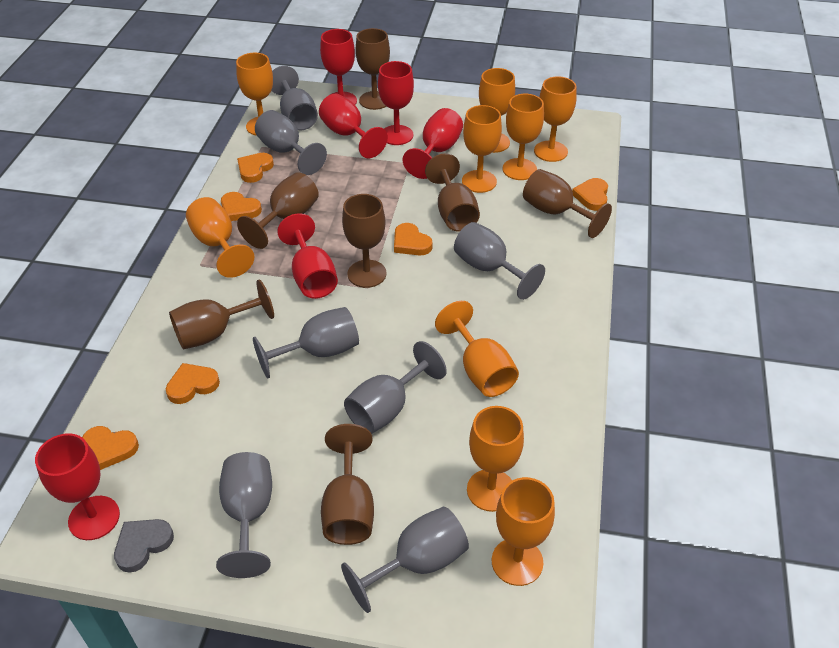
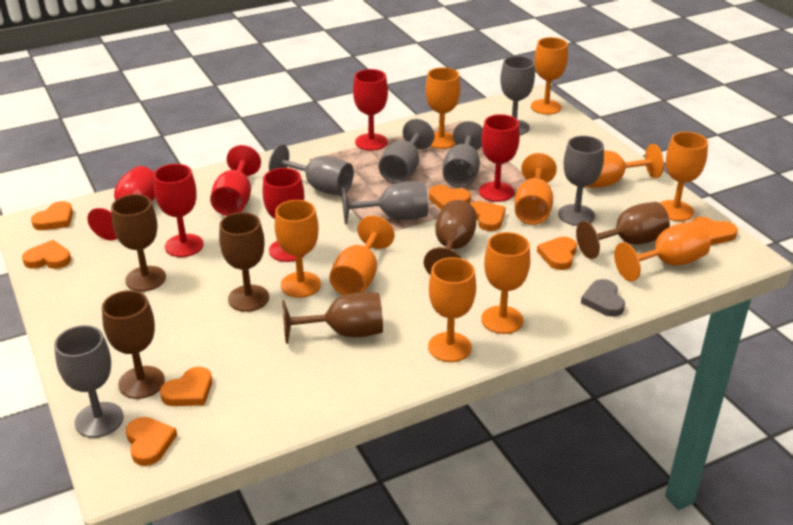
brown goblet: [169,280,274,350] [237,172,319,249] [321,424,374,545] [342,194,387,288] [356,28,390,110] [425,153,480,231] [523,169,612,238] = 7 -> [102,290,165,399] [111,194,166,291] [219,212,269,312] [282,292,383,344] [424,200,477,275] [576,202,670,259] = 6
orange goblet: [186,197,254,278] [236,53,273,136] [435,301,519,397] [462,105,502,193] [467,406,524,512] [479,68,515,153] [492,477,555,586] [502,94,544,180] [534,76,577,162] = 9 -> [275,200,321,298] [329,216,394,295] [426,67,460,149] [428,257,476,362] [481,232,530,334] [514,153,557,225] [531,37,568,115] [585,144,664,188] [614,221,710,281] [660,132,708,221] = 10
orange heart: [82,426,139,470] [166,363,220,404] [221,192,262,221] [237,153,274,183] [394,223,432,255] [572,178,608,211] = 6 -> [22,240,71,269] [31,201,73,230] [126,417,177,466] [160,367,212,406] [429,185,471,210] [470,201,506,231] [537,237,577,270] [692,217,738,245] = 8

